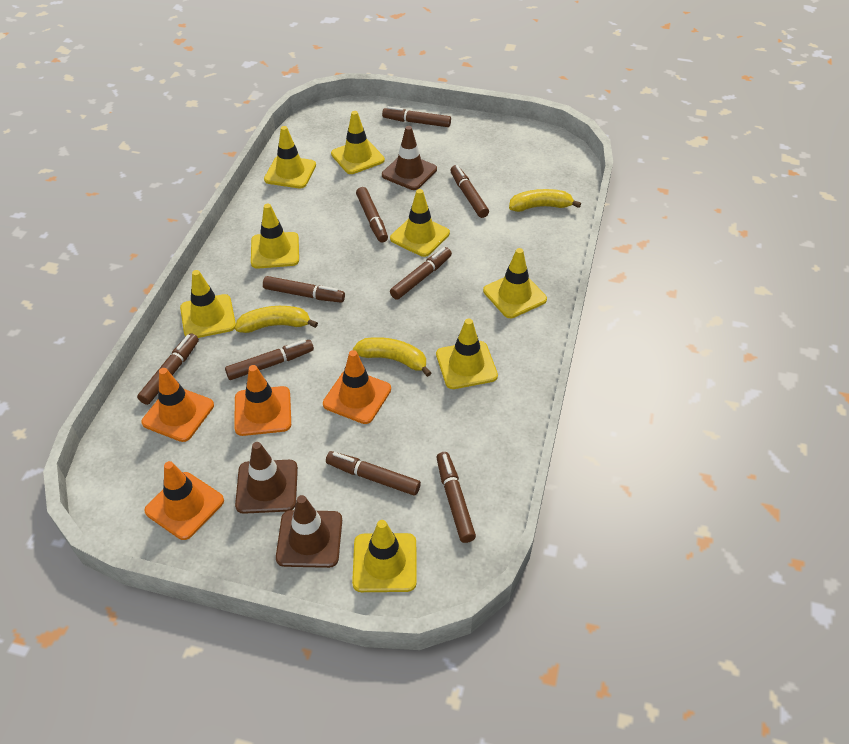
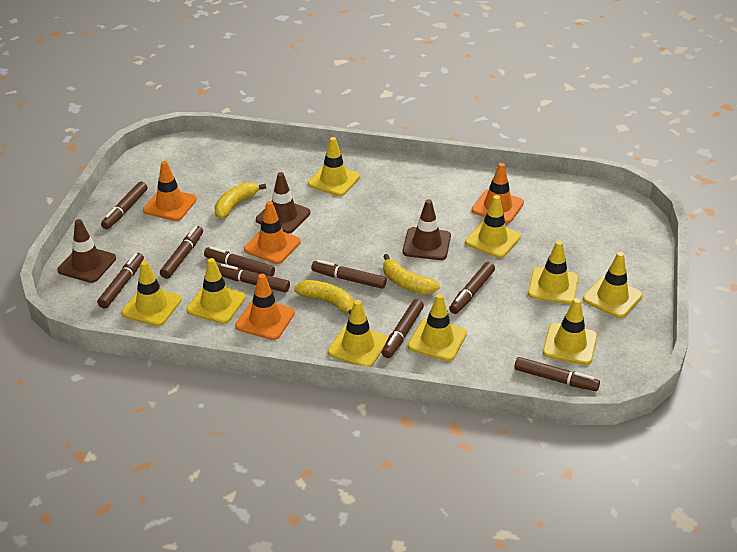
yellow traffic cone: [180,270,236,338] [251,204,299,269] [264,126,316,188] [331,111,385,174] [352,520,417,592] [390,189,450,257] [436,318,498,389] [483,248,547,318] = 8 -> [121,261,182,326] [186,258,246,324] [308,137,360,196] [327,300,388,367] [408,294,467,361] [465,195,521,258] [528,241,579,304] [543,298,597,365] [583,252,643,318] = 9

